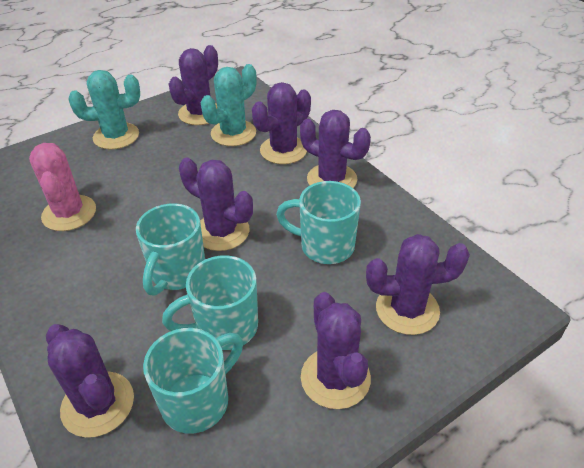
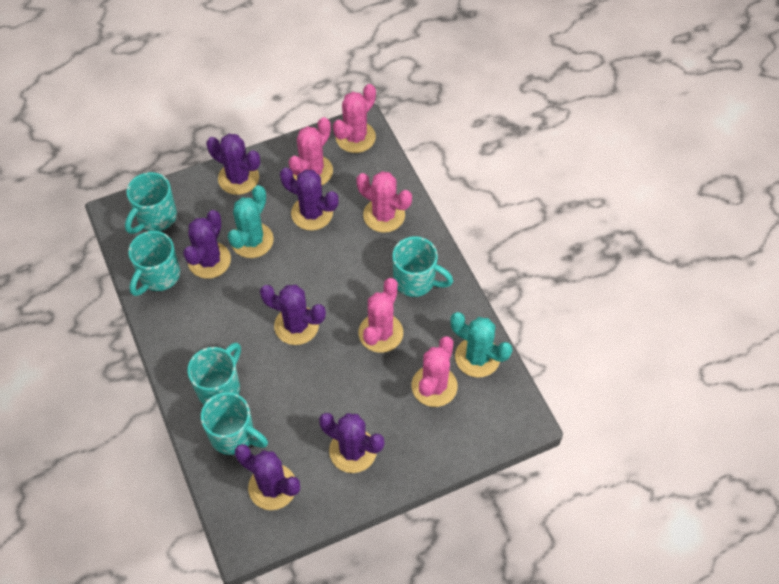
pink cactus: [29,143,96,231] = 1 -> [288,117,333,185] [333,84,376,153] [356,171,412,233] [359,278,403,353] [412,336,458,407] = 5
purple cactus: [46,324,134,438] [169,45,218,125] [179,157,253,251] [252,82,311,164] [300,110,371,188] [301,292,371,409] [366,234,470,335] = 7 -> [183,210,231,279] [206,134,260,195] [235,444,300,510] [260,285,326,345] [280,168,339,230] [319,413,384,473] = 6
turquoise mug: [136,203,205,295] [143,328,243,434] [162,255,258,350] [276,181,361,264] = 4 -> [125,172,177,234] [128,231,180,296] [187,342,241,405] [201,392,268,455] [392,236,453,297] = 5

